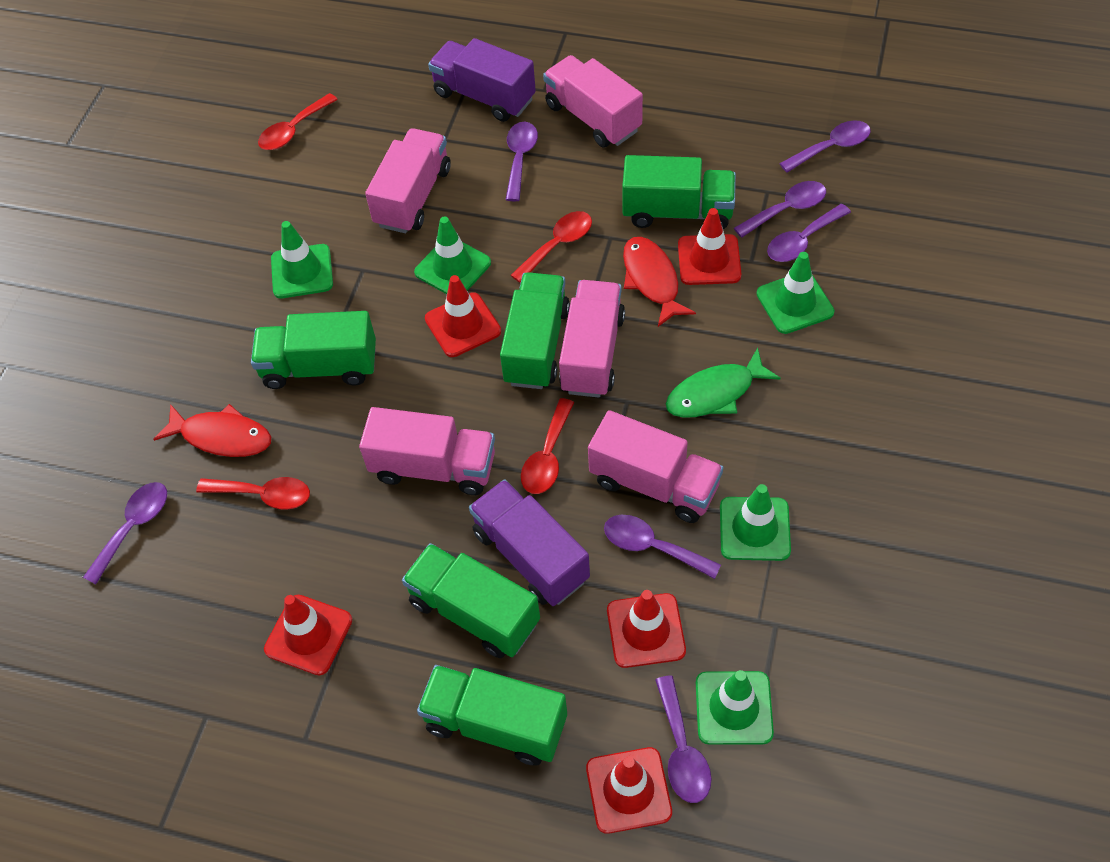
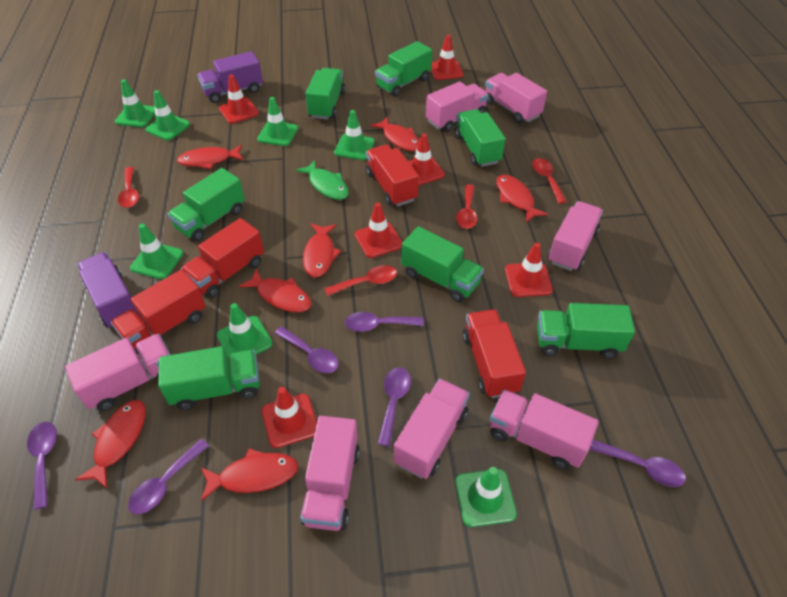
green traffic cone: [271,221,333,298] [414,216,491,294] [696,670,774,745] [720,484,791,561] [757,252,835,334] = 5 -> [115,79,155,127] [130,224,183,279] [146,90,190,140] [217,303,273,359] [257,97,298,146] [334,110,375,160] [455,467,517,527] = 7
green truck: [251,311,376,389] [402,543,540,658] [417,665,567,766] [500,272,570,389] [622,155,736,229] = 5 -> [158,346,260,410] [167,168,245,242] [306,68,345,120] [375,41,432,97] [401,227,484,303] [455,109,505,167] [537,303,635,359] = 7
pink truck: [359,407,495,495] [365,128,451,233] [543,55,643,148] [559,280,625,398] [588,410,723,523] = 5 -> [65,334,170,411] [300,416,360,531] [394,379,470,479] [426,81,488,132] [485,73,547,124] [490,390,599,470] [548,201,603,271] = 7
purple spoon: [83,482,167,584] [506,122,538,201] [604,515,721,579] [655,675,712,803] [734,181,826,238] [767,204,851,262] [779,120,871,173] = 7 -> [27,422,57,510] [128,439,209,514] [274,326,339,373] [345,312,424,332] [378,368,411,446] [590,440,686,487] = 6
red fish: [153,404,271,457] [623,237,696,327] = 2 -> [75,400,146,488] [177,145,243,169] [201,448,298,501] [239,268,312,312] [303,223,341,278] [370,117,420,151] [496,175,548,222] = 7
red traffic cone: [264,595,352,675] [425,275,501,357] [586,747,672,834] [607,590,686,668] [678,208,741,285] = 5 -> [219,74,259,124] [262,387,317,448] [355,202,402,258] [408,134,445,186] [431,35,464,80] [505,243,553,297] = 6
red truck: none = 0 -> [111,269,206,355] [181,218,264,298] [366,144,419,206] [462,309,526,398] = 4

